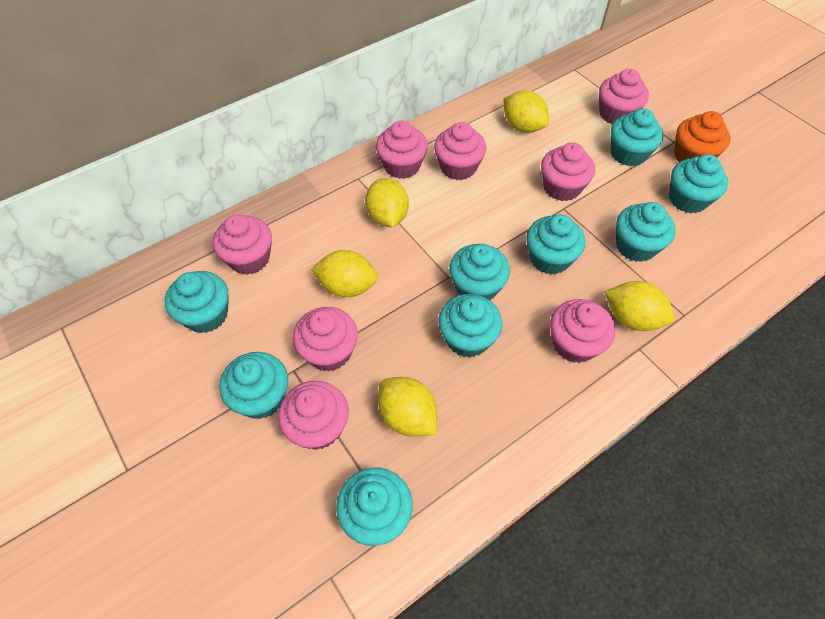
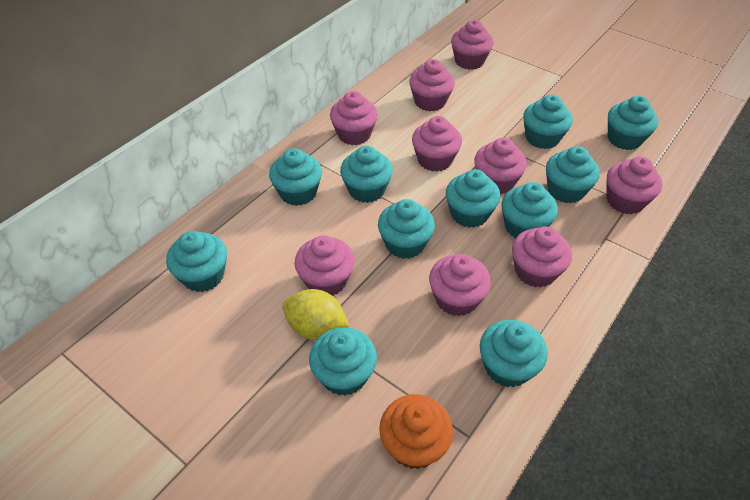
pink cupcake: [213,214,272,275] [278,381,349,450] [293,307,358,371] [376,121,428,179] [434,122,486,180] [541,142,595,201] [550,299,615,363] [599,69,649,124] = 8 -> [294,235,355,296] [330,91,378,145] [409,59,455,111] [412,116,462,172] [429,254,491,316] [451,20,493,70] [474,138,527,194] [512,226,572,288] [606,156,662,214] = 9
turquoise cupcake: [165,271,229,333] [219,352,288,419] [336,467,413,546] [438,294,503,358] [449,244,510,300] [526,214,585,275] [611,108,663,167] [616,202,676,262] [669,154,728,213] = 9 -> [166,231,227,292] [269,148,322,206] [309,327,377,396] [340,146,393,203] [378,199,435,259] [446,169,501,228] [480,320,548,387] [501,182,558,238] [523,95,573,149] [546,146,600,204] [608,96,658,150] = 11
yellow lemon: [311,250,378,297] [365,178,409,227] [378,377,437,437] [504,90,549,133] [605,281,675,331] = 5 -> [282,289,350,340] = 1

